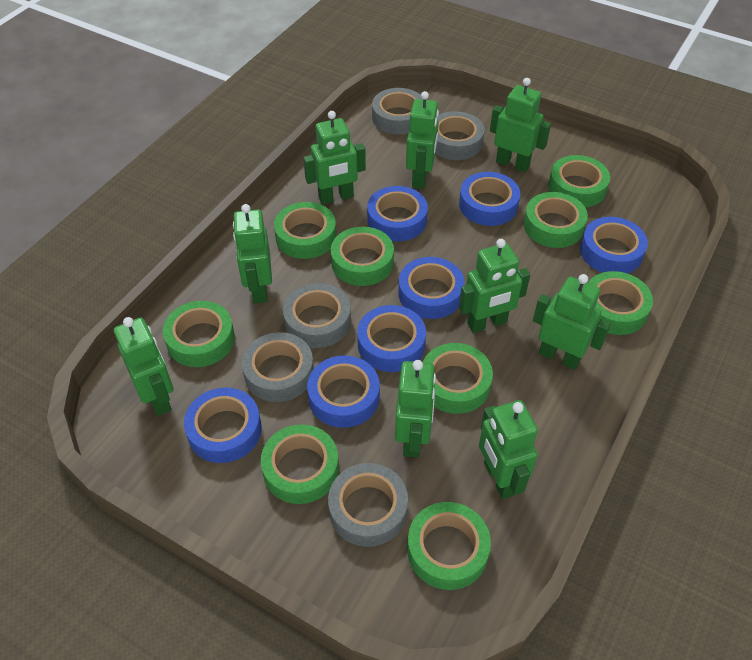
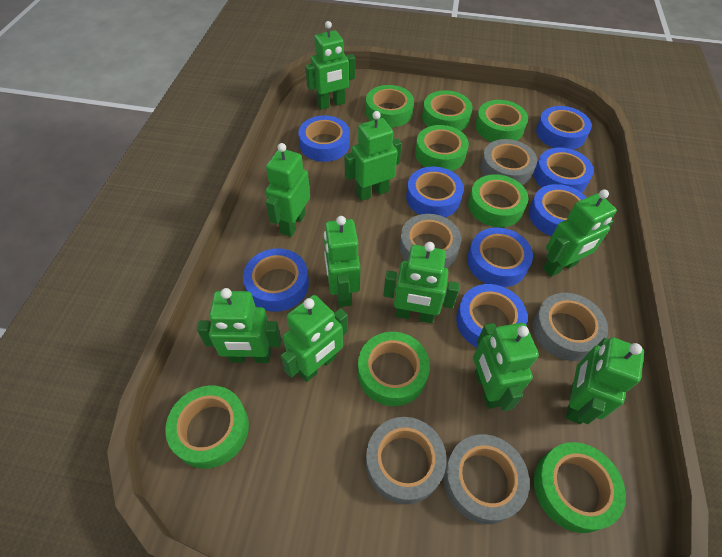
blue tape: [184,388,262,463] [307,355,380,428] [357,305,426,372] [367,186,428,241] [398,257,465,319] [459,172,520,226] [580,217,648,274] = 7 -> [243,248,309,312] [298,115,350,162] [406,166,464,217] [456,284,527,347] [467,228,533,287] [529,184,587,236] [534,148,594,193] [536,106,592,150] = 8
green robot: [114,317,173,416] [233,204,272,303] [303,111,366,205] [395,360,436,458] [406,91,439,189] [459,239,530,333] [479,400,538,499] [490,78,551,172] [533,274,611,370] = 9 -> [197,288,281,363] [265,143,310,237] [281,295,348,382] [305,21,355,110] [324,216,361,307] [345,111,402,201] [383,242,460,323] [473,323,539,411] [543,190,617,277] [566,337,644,424] = 10
green tape: [163,301,235,367] [261,424,339,504] [274,202,336,259] [331,227,394,286] [407,502,491,590] [423,343,493,414] [523,192,588,248] [548,155,610,208] [588,271,653,335] = 9 -> [165,385,249,469] [358,332,430,406] [366,85,414,127] [415,125,469,171] [422,90,472,131] [468,174,529,227] [475,100,528,142] [534,442,626,533] = 8

